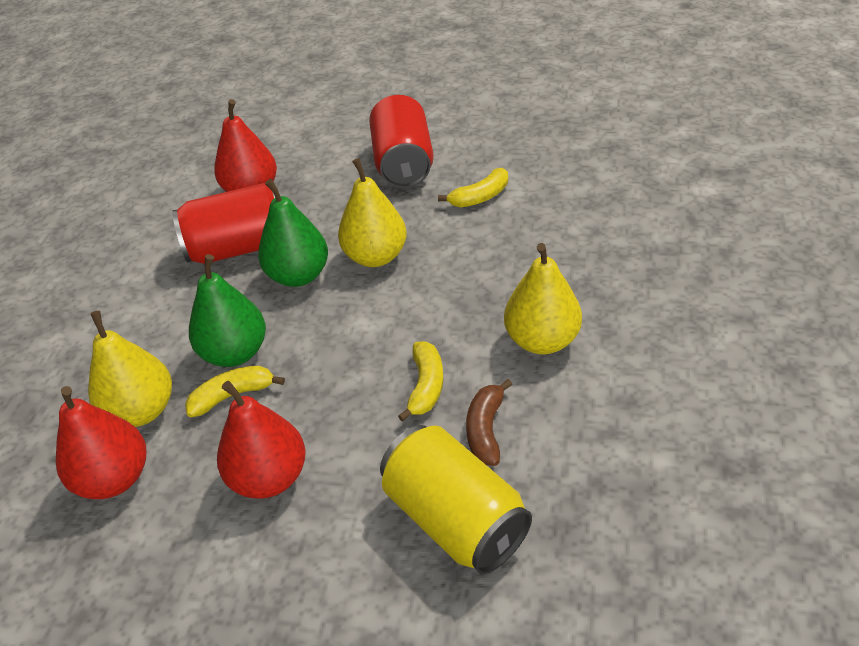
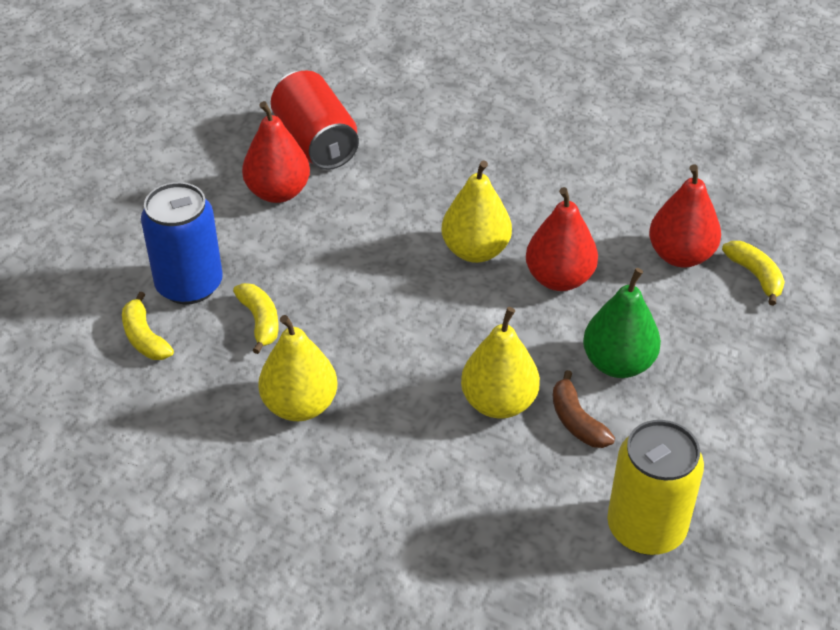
blue can: none = 0 -> [141,182,223,304] = 1
green pear: [189,254,266,367] [258,179,328,287] = 2 -> [583,268,661,378] = 1
red can: [172,183,275,264] [369,95,434,188] = 2 -> [271,70,359,170] = 1

